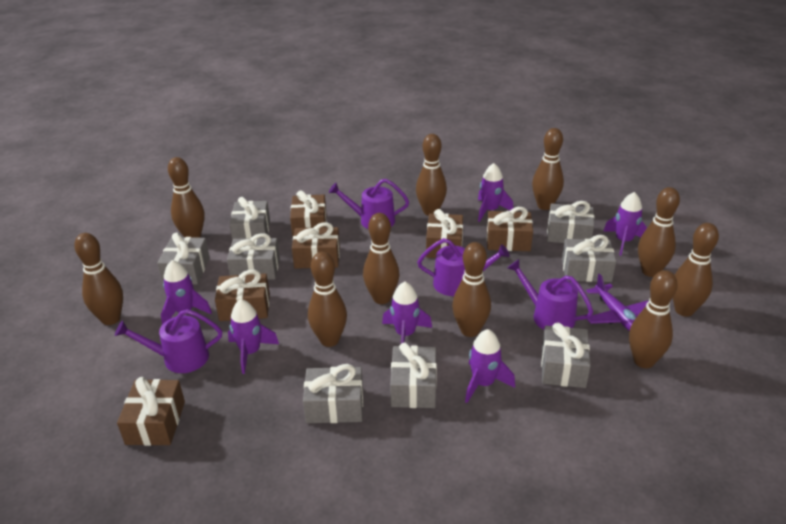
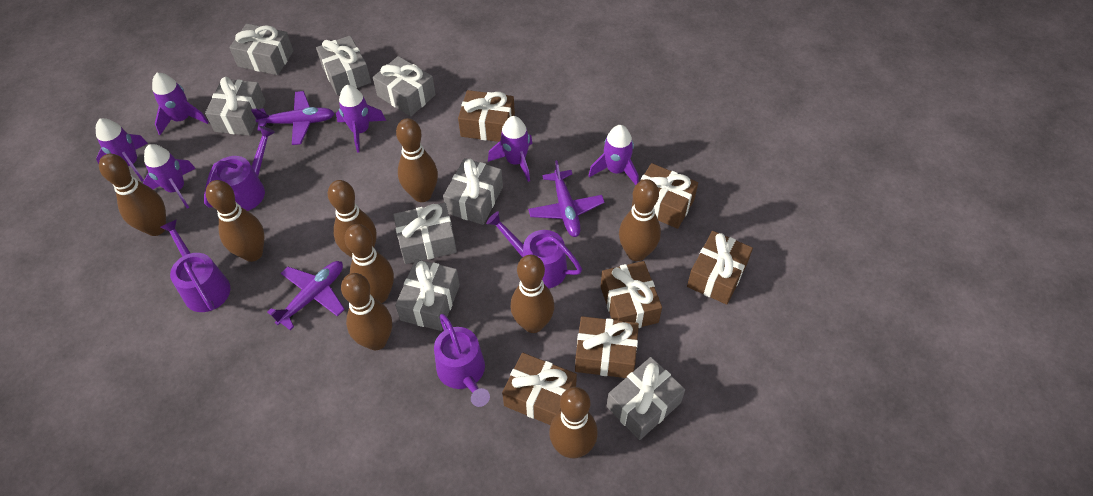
brown bowling pin: [74,233,123,325] [168,157,205,238] [308,252,347,347] [363,213,399,304] [416,134,447,216] [452,242,491,337] [532,128,564,210] [629,270,678,368] [638,187,680,277] [673,223,719,317] = 10 -> [99,154,166,236] [206,180,264,262] [328,180,377,257] [341,273,392,350] [344,224,394,303] [396,118,438,202] [510,255,555,333] [549,387,598,458] [619,179,661,261] = 9
purple plane: [586,274,648,331] = 1 -> [251,91,335,145] [267,261,345,330] [528,160,605,237] = 3

